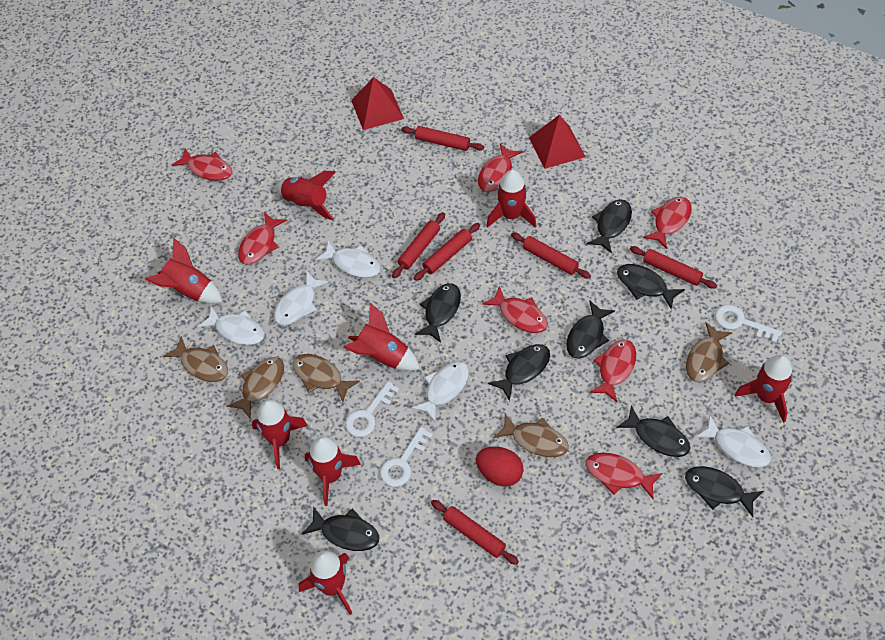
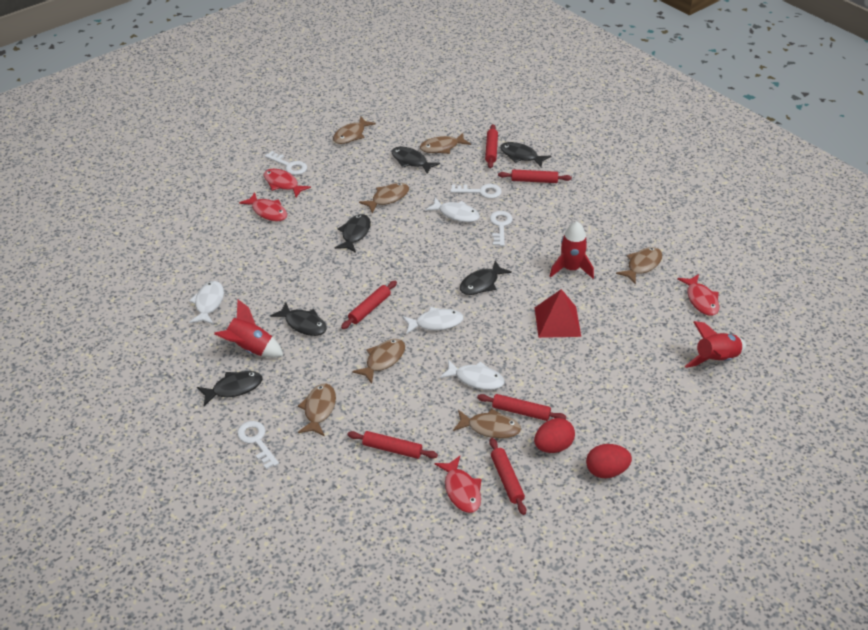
black fish: [302,507,379,551] [415,283,461,343] [488,344,550,401] [566,300,615,359] [587,199,632,253] [616,405,691,457] [617,264,685,309] [685,466,763,517] = 8 -> [197,371,263,406] [270,302,327,336] [334,214,371,253] [392,147,440,174] [460,261,512,295] [500,142,551,167] = 6
brown fish: [163,336,228,382] [227,357,284,418] [292,354,360,402] [494,414,569,457] [686,322,733,382] = 5 -> [298,383,336,436] [333,116,376,144] [352,339,405,384] [359,183,409,213] [420,133,471,154] [453,409,521,439] [616,247,662,285] = 7
red egg: [476,447,523,487] = 1 -> [534,418,575,453] [586,444,632,478] = 2
red fish: [172,148,232,181] [238,212,287,264] [478,144,523,192] [482,286,548,333] [586,453,663,499] [590,339,636,402] [643,197,692,249] = 7 -> [239,192,287,222] [264,169,311,197] [434,456,481,513] [677,274,719,316] = 4
red pyramid: [351,77,404,130] [529,115,586,169] = 2 -> [535,289,581,338] = 1
red rocket: [145,238,223,304] [252,400,308,469] [277,171,336,221] [299,550,352,615] [305,436,361,506] [344,303,420,371] [486,170,536,228] [735,355,793,423] = 8 -> [214,300,283,358] [550,221,594,278] [685,321,746,368] = 3
white fish: [197,306,265,345] [274,270,329,326] [315,240,381,278] [411,361,469,422] [695,415,771,467] = 5 -> [189,281,224,325] [402,307,464,334] [425,198,480,222] [440,360,505,390] = 4
white key: [345,381,399,437] [380,427,433,487] [715,305,782,343] = 3 -> [237,421,279,469] [265,151,307,175] [450,184,502,199] [490,211,513,246] = 4

